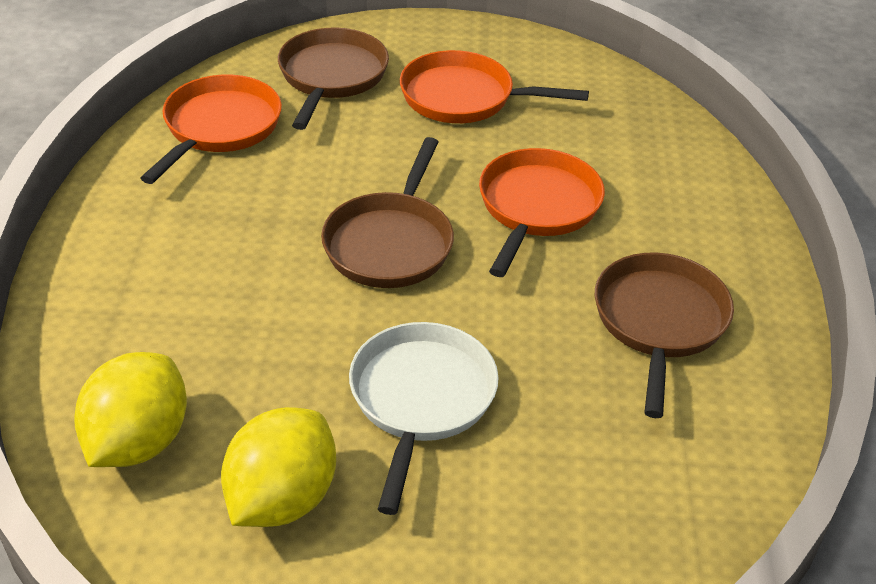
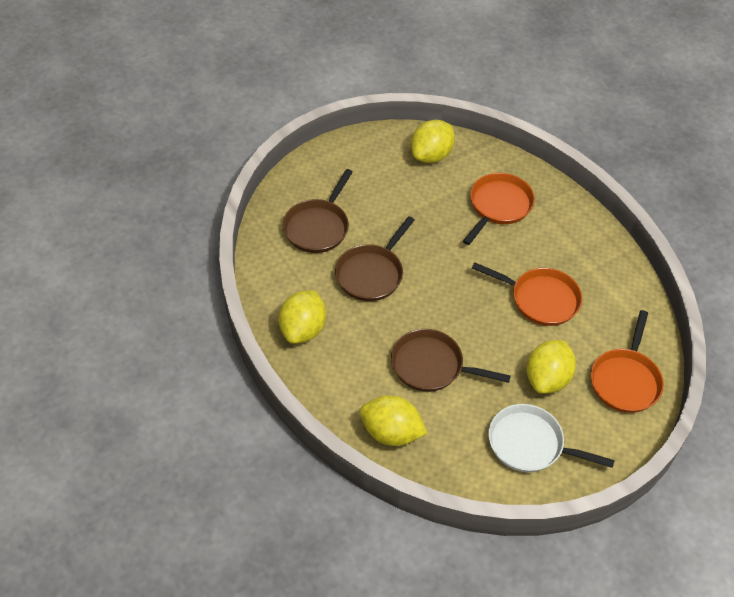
yellow lemon: [74,352,187,467] [221,407,336,527] = 2 -> [279,290,326,344] [360,396,427,446] [411,120,455,163] [527,340,576,394] = 4

